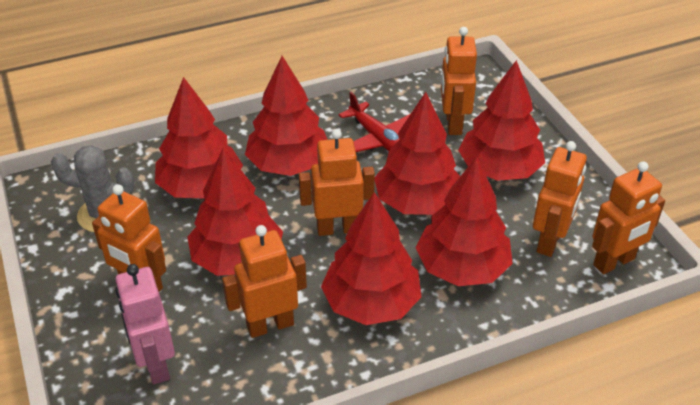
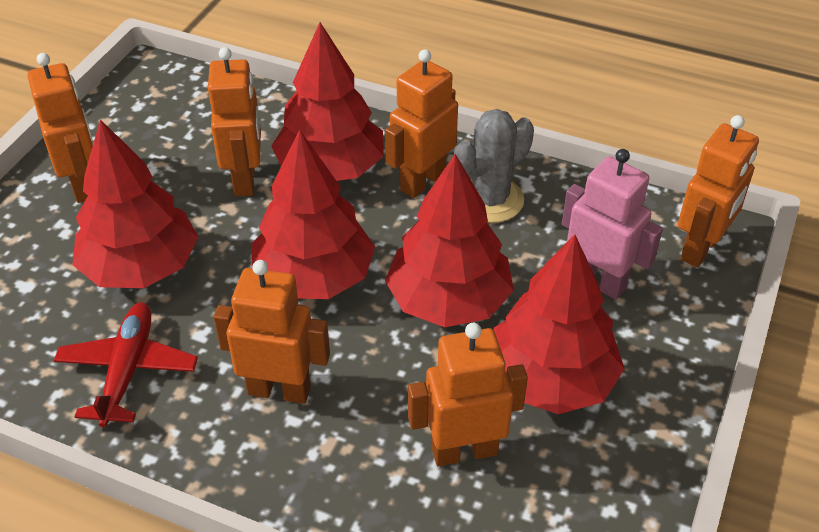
red tree: [155,77,243,199] [188,147,283,276] [245,56,328,176] [321,192,422,325] [375,92,460,215] [416,157,513,286] [458,60,545,181] = 7 -> [73,119,198,288] [251,130,375,299] [271,22,384,181] [385,154,514,327] [494,234,625,414] = 5

